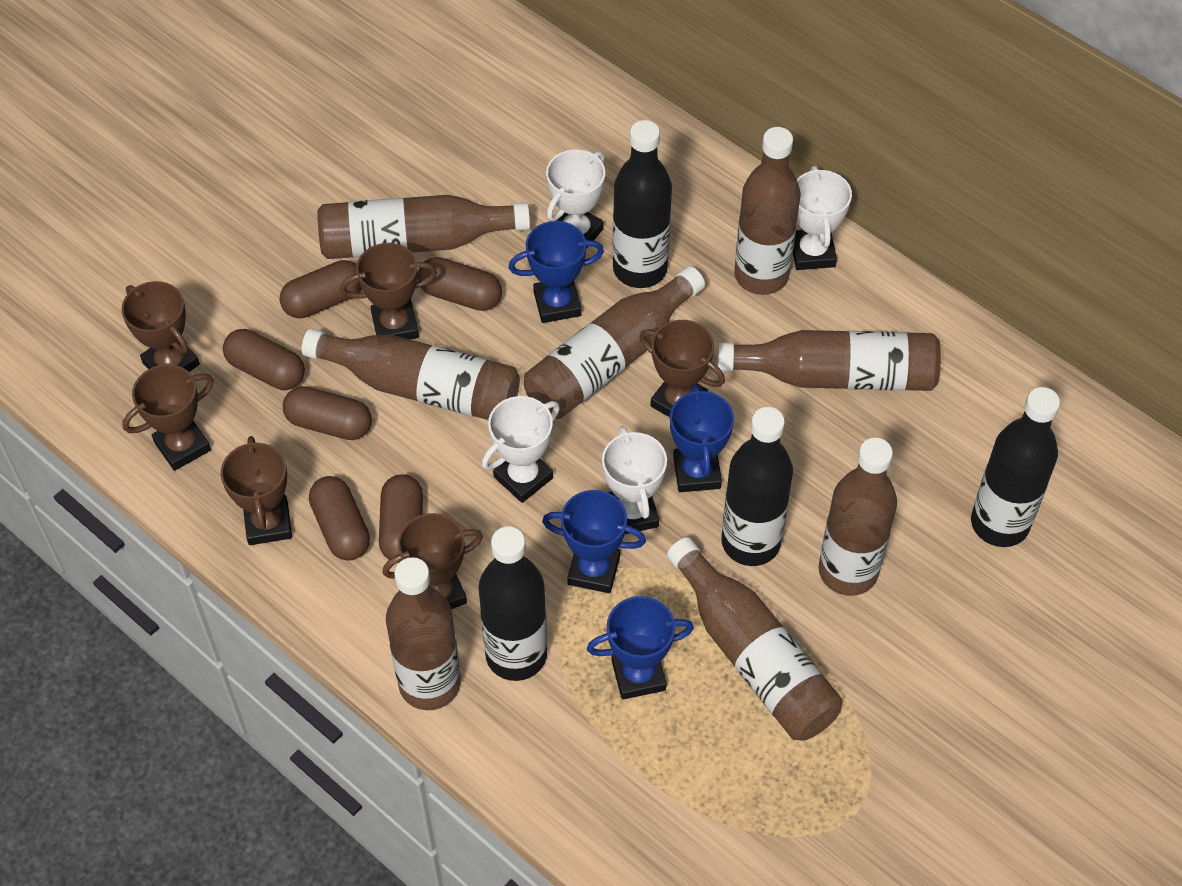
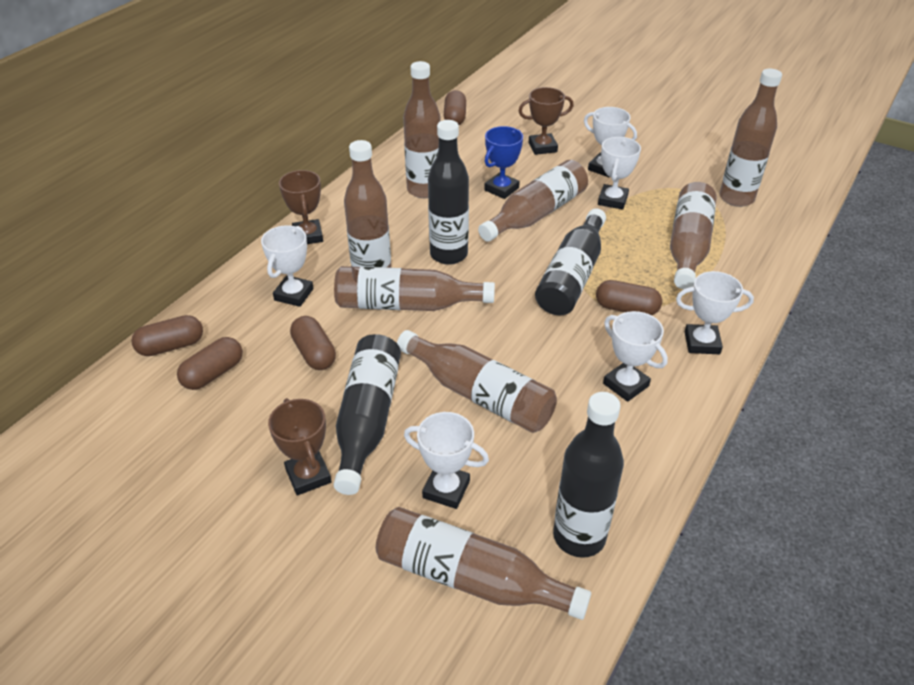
blue trophy: [508,221,604,323] [542,490,646,593] [587,596,694,700] [670,385,734,492] = 4 -> [484,126,523,199] = 1
brown capsule: [223,329,305,390] [280,260,362,318] [283,386,372,440] [309,476,370,561] [379,474,423,563] [418,257,502,311] = 6 -> [131,315,203,356] [177,337,243,390] [290,316,336,370] [444,90,466,125] [596,280,662,315] = 5
brown trophy: [121,281,200,372] [122,364,214,471] [221,436,292,545] [340,243,437,339] [382,513,483,609] [639,320,725,417] = 6 -> [268,398,332,495] [279,170,323,244] [518,87,574,155] = 3
white trophy: [482,396,560,503] [546,149,605,248] [602,426,667,534] [793,166,852,270] = 4 -> [261,225,313,307] [404,412,489,509] [584,107,637,177] [598,137,641,210] [603,311,668,402] [676,271,754,354] = 6

